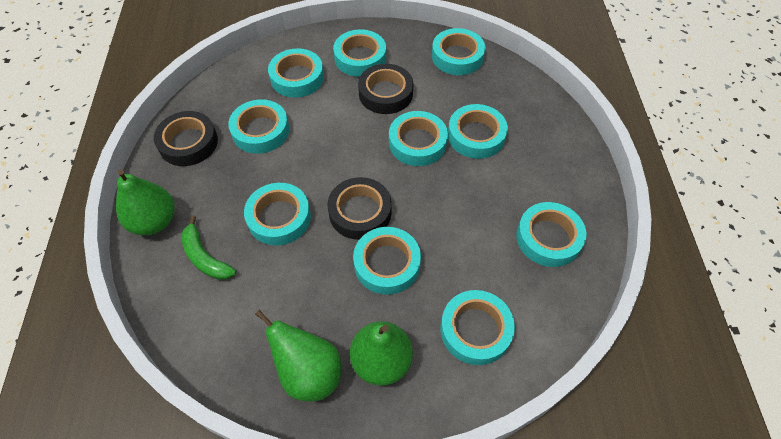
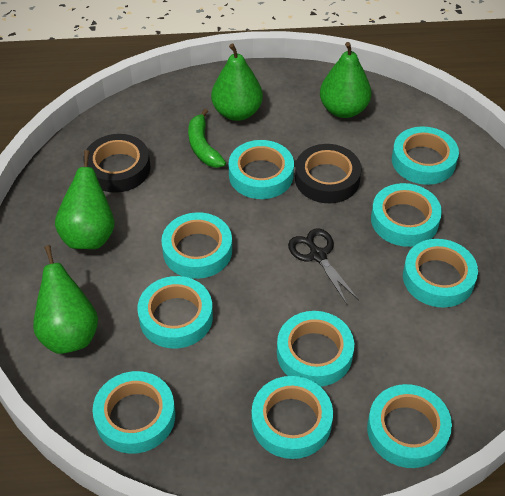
black scissors: none = 0 -> [288,228,359,304] = 1
black tape: [154,111,218,166] [328,177,392,240] [358,64,414,114] = 3 -> [87,134,150,193] [295,144,361,203] = 2
green pear: [116,169,175,235] [255,310,341,401] [350,321,413,386] = 3 -> [33,245,98,354] [55,150,114,249] [211,44,263,121] [320,42,371,118] = 4

